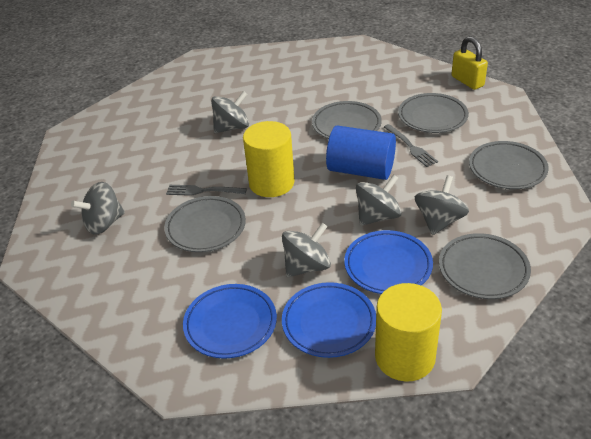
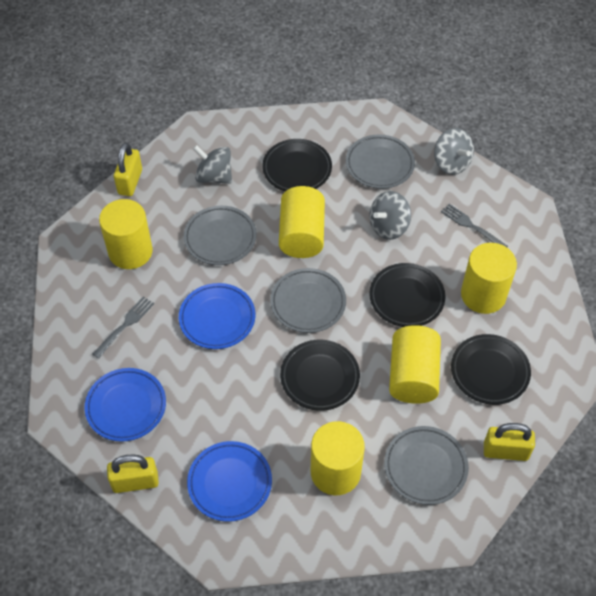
black plate: none = 0 -> [262,139,332,191] [280,340,360,411] [369,263,445,327] [451,334,531,405] = 4
blue cylinder: [326,125,396,180] = 1 -> none = 0
grey plate: [164,196,246,252] [312,101,382,139] [398,93,469,133] [439,233,531,299] [469,141,549,189] = 5 -> [184,206,257,265] [270,268,346,333] [346,134,415,189] [384,426,469,505] = 4
grey spinning top: [71,182,125,235] [211,91,249,133] [282,223,331,277] [356,174,402,226] [415,175,469,235] = 5 -> [193,145,232,184] [369,191,411,240] [434,128,474,175] = 3
yellow cylinder: [243,121,295,197] [375,283,442,382] = 2 -> [99,199,153,269] [279,186,325,258] [311,421,365,495] [389,325,441,404] [461,243,517,314] = 5
yellow padlock: [451,36,488,90] = 1 -> [107,454,159,493] [114,143,142,196] [484,423,535,461] = 3

